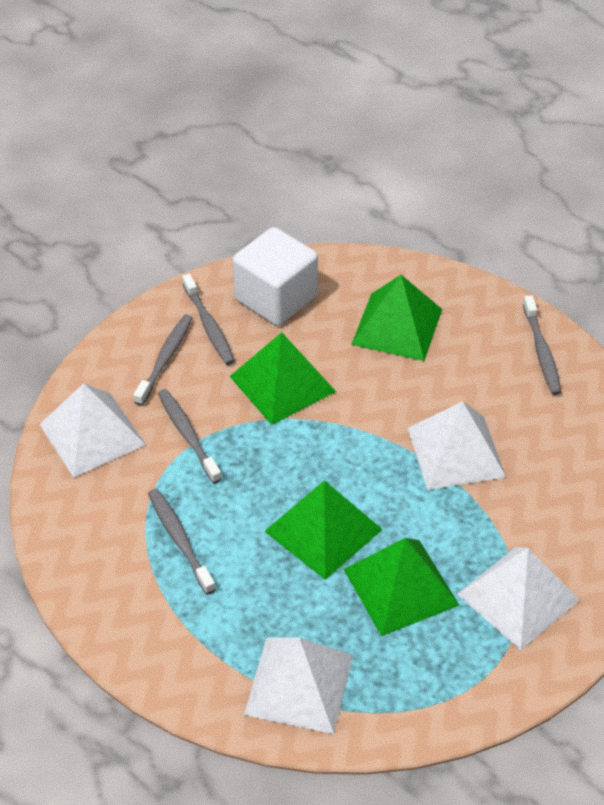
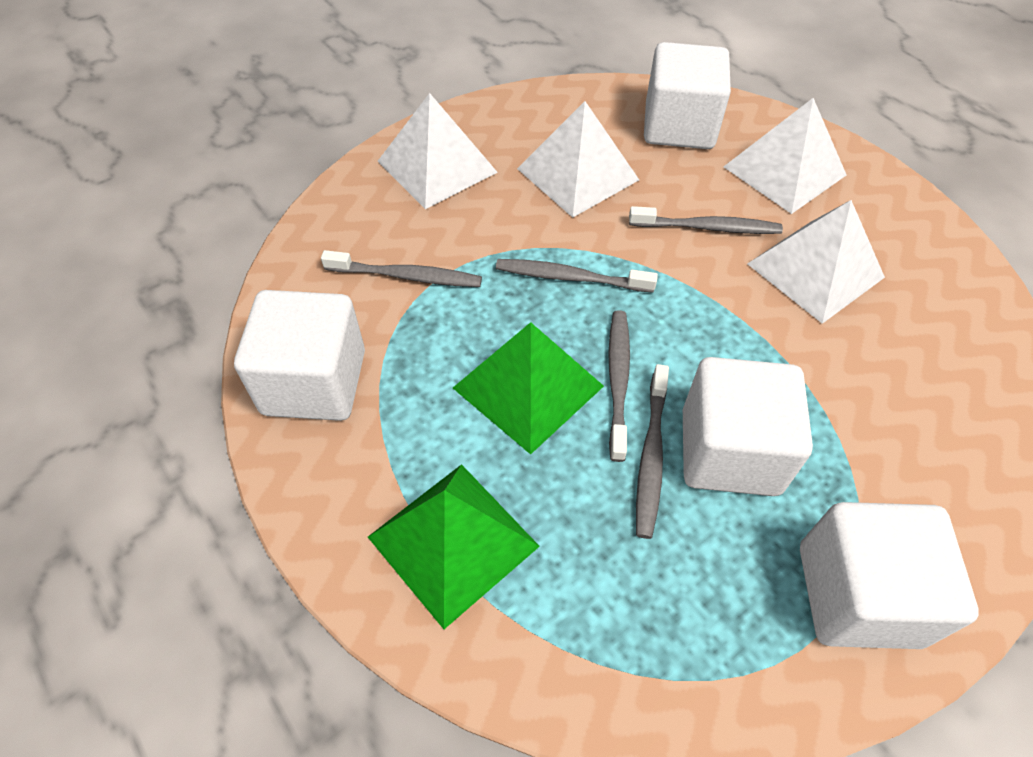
green pyramid: [230,332,336,425] [264,480,383,580] [344,538,459,636] [351,275,442,361] = 4 -> [368,464,540,629] [453,322,604,455] = 2
white cube: [233,227,318,326] = 1 -> [234,290,365,421] [644,42,731,149] [683,357,813,496] [800,502,979,649] = 4

